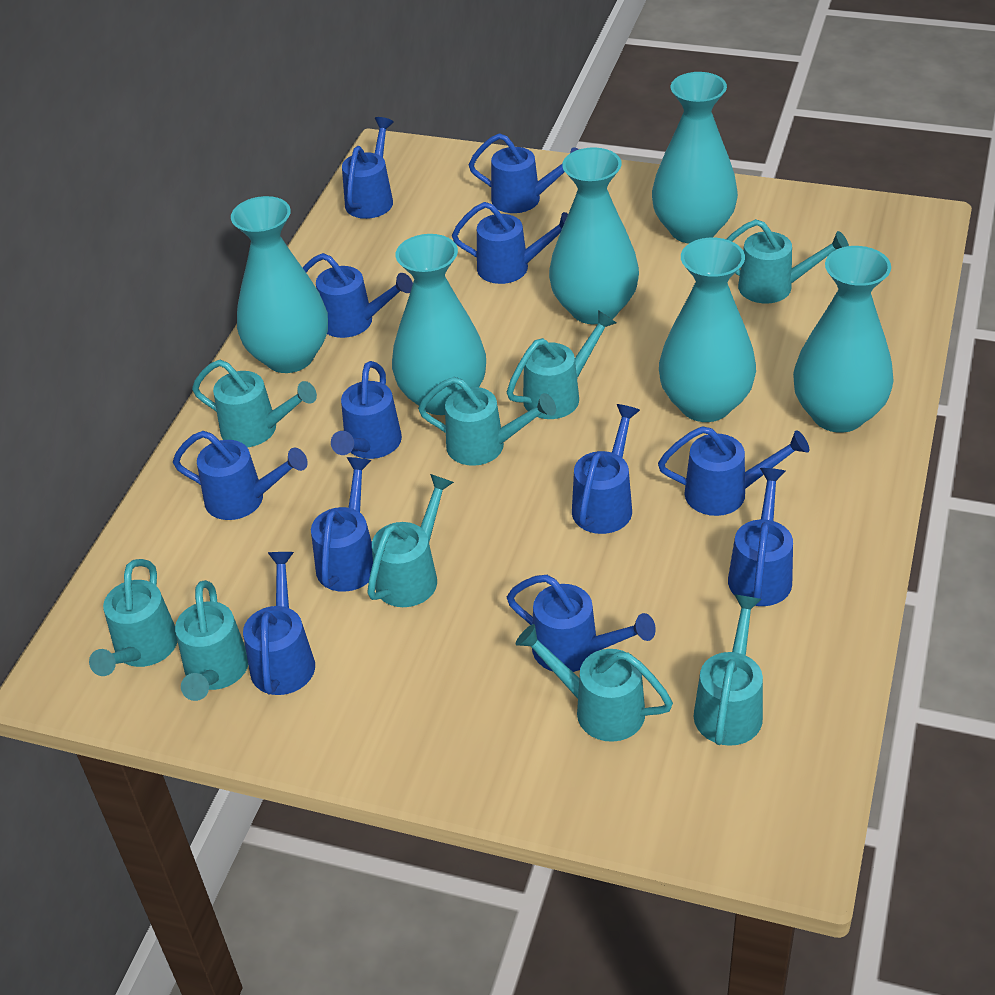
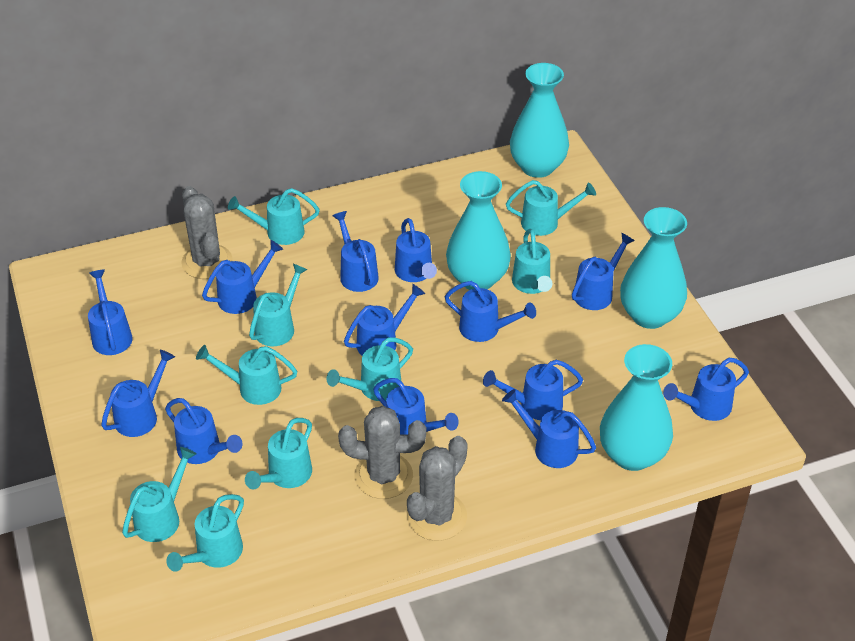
blue watering can: [173,431,308,520] [243,552,315,695] [303,253,413,338] [311,457,373,592] [331,361,402,459] [342,117,394,219] [452,202,568,284] [469,133,579,213] [507,575,656,672] [572,404,640,534] [658,426,809,516] [728,468,793,606] = 12 -> [88,270,133,355] [101,350,175,437] [165,398,242,464] [202,240,283,314] [332,211,379,292] [344,284,425,356] [373,378,459,435] [395,218,437,282] [445,281,536,342] [483,360,583,420] [502,389,596,468] [572,233,635,310] [663,358,749,421] = 13
grey cactus: none = 0 -> [181,186,232,279] [338,406,426,499] [407,436,468,541] = 3
turquoise vase: [231,196,328,373] [392,234,486,415] [549,147,639,324] [652,72,738,243] [659,238,756,422] [793,246,894,433] = 6 -> [446,171,511,290] [510,63,569,178] [600,344,673,471] [620,207,687,329] = 4

